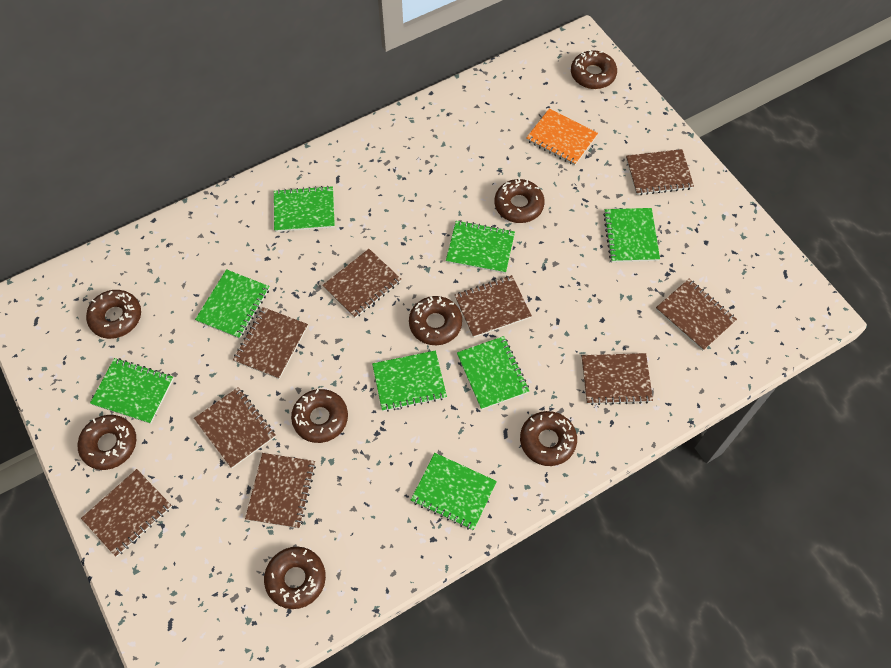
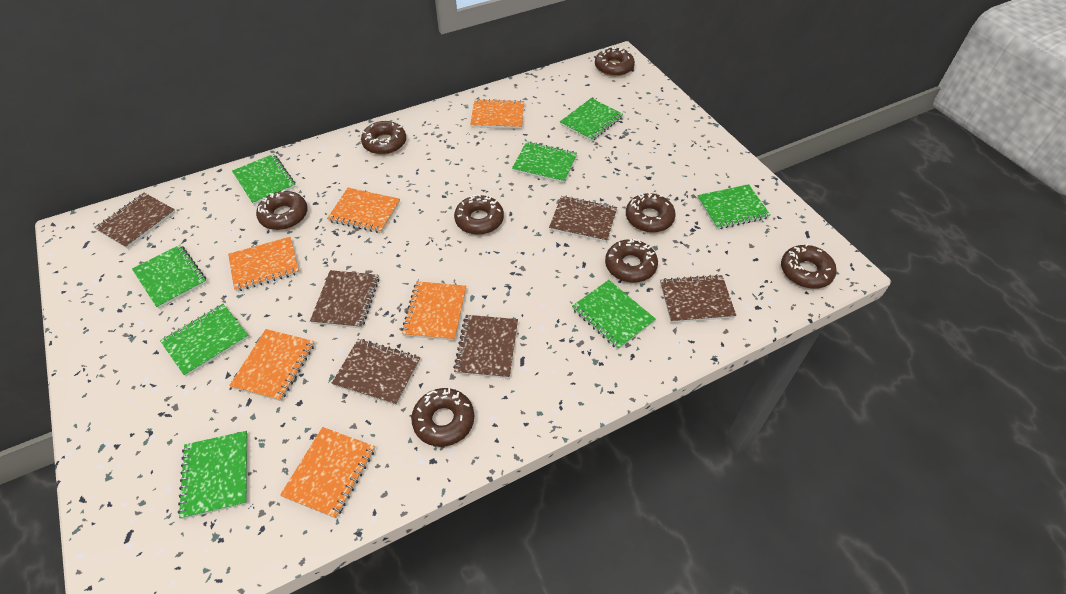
brown notebook: [81,469,172,557] [194,387,276,468] [233,307,308,379] [245,453,316,529] [322,249,401,318] [455,275,532,338] [582,353,653,405] [626,149,694,195] [656,279,737,351] = 9 -> [95,193,176,249] [310,270,379,328] [331,339,420,406] [453,315,518,379] [549,196,617,242] [660,274,736,323] = 6
orange notebook: [526,109,598,165] = 1 -> [228,237,299,292] [229,329,315,401] [280,427,375,519] [327,188,400,233] [401,281,466,341] [470,99,524,129] = 6

